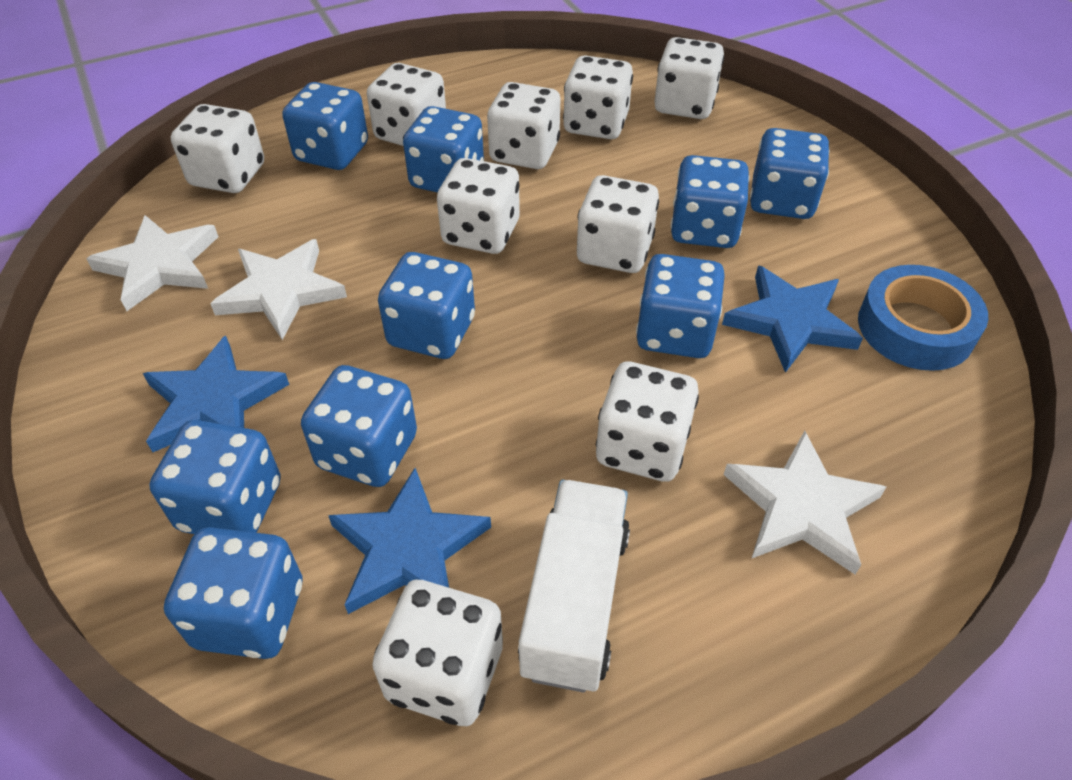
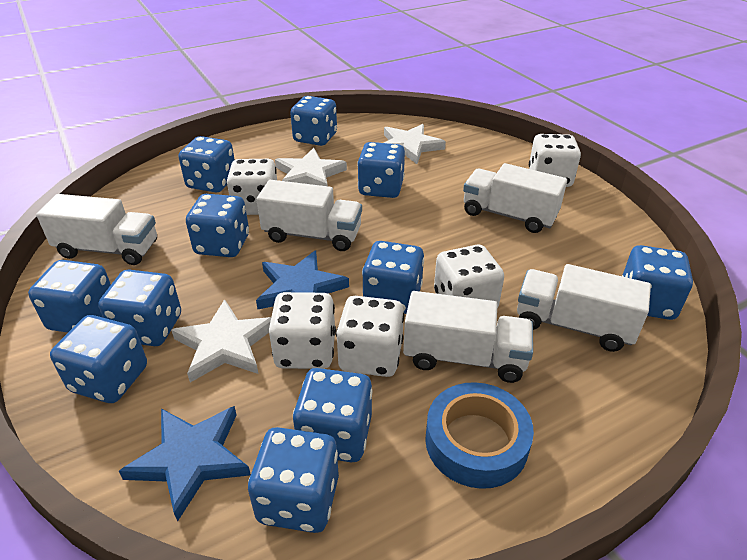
blue dice: [149,420,281,534] [164,527,302,659] [282,82,368,170] [301,365,417,487] [378,252,475,359] [403,106,484,193] [636,254,725,358] [671,155,749,248] [750,128,830,219] = 9 -> [28,260,111,333] [50,315,147,403] [98,270,181,346] [179,136,235,192] [186,194,249,257] [248,427,339,533] [290,96,337,146] [293,368,373,462] [357,142,405,198] [362,241,424,314] [622,245,693,320] = 11
blue star: [143,335,289,452] [328,468,491,614] [722,265,863,373] = 3 -> [119,406,251,522] [256,250,349,309] = 2
white dice: [171,104,264,193] [367,63,446,146] [372,580,503,726] [437,158,520,254] [487,82,560,169] [563,55,633,139] [577,175,659,273] [596,361,699,482] [654,37,724,119] = 9 -> [227,159,277,215] [269,292,336,369] [336,296,404,377] [434,245,504,308] [529,134,581,187] = 5
white truck: [518,480,630,693] = 1 -> [36,194,157,265] [256,180,362,251] [403,291,533,383] [463,163,567,233] [517,264,651,352] = 5

